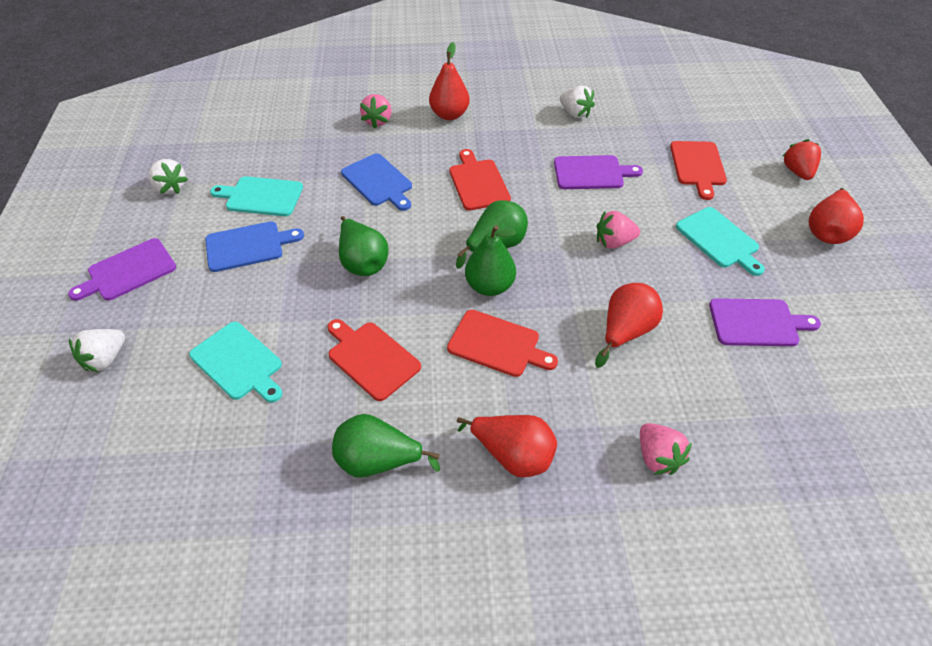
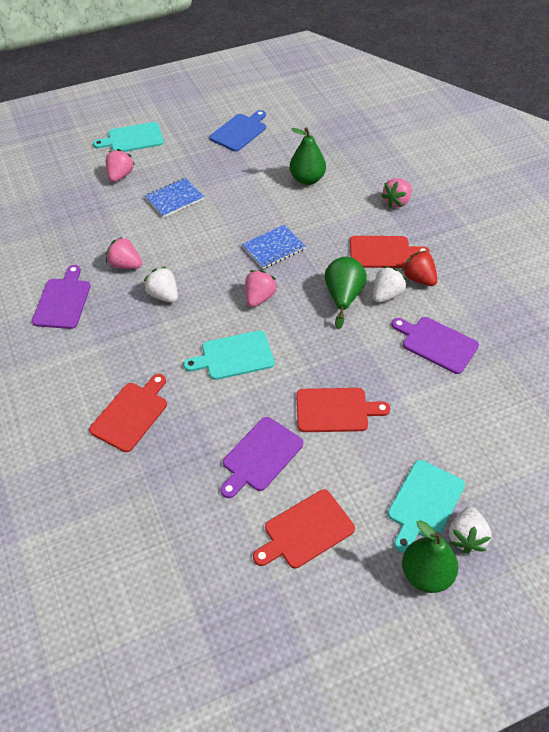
blue cutting board: [205,221,304,272] [341,153,412,211] = 2 -> [210,110,266,152] = 1
blue notebook: none = 0 -> [145,178,205,218] [242,225,306,269] = 2
green pear: [332,414,440,478] [339,216,389,276] [456,200,528,269] [465,225,516,296] = 4 -> [290,128,326,185] [325,257,367,329] [402,520,458,593] = 3
pink strawberry: [360,94,392,128] [597,211,640,248] [640,423,692,475] = 3 -> [106,149,135,182] [106,236,142,269] [245,270,277,307] [381,178,412,208] = 4
red pear: [429,42,470,120] [457,415,557,477] [595,283,663,367] [808,188,864,244] = 4 -> none = 0

